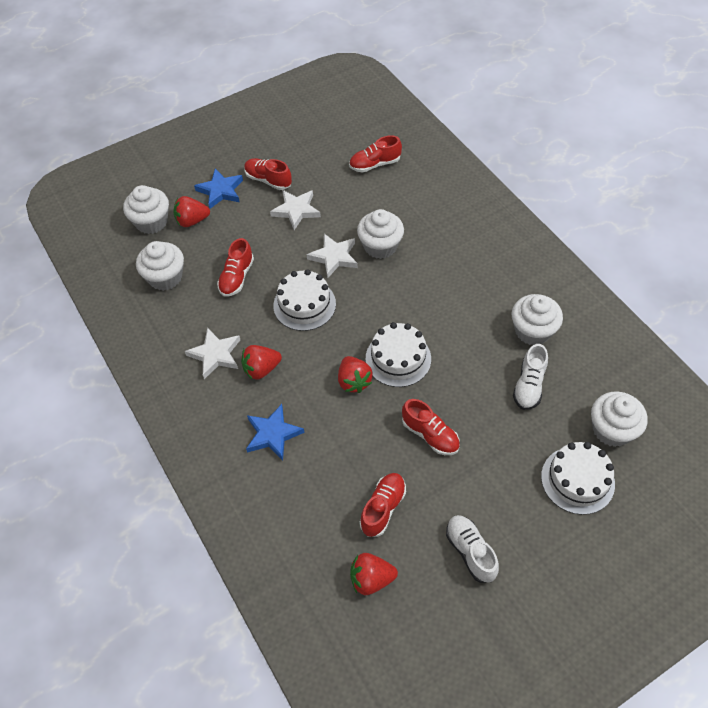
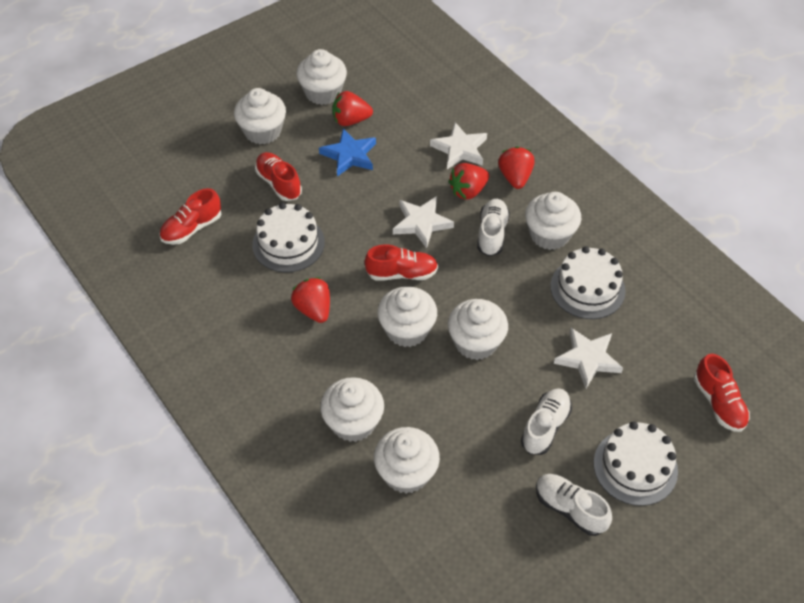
blue star: [194,169,243,209] [246,404,304,461] = 2 -> [319,128,376,177] = 1
red shoe: [217,238,254,297] [244,158,292,190] [349,135,402,173] [360,473,406,537] [402,399,460,455] = 5 -> [159,188,221,245] [255,152,302,201] [365,244,438,281] [694,354,750,432] = 4
white cupcake: [123,185,169,234] [136,241,184,291] [357,209,404,259] [512,294,563,345] [591,392,648,447] = 5 -> [234,88,286,144] [296,49,347,105] [320,377,384,442] [374,427,440,494] [377,287,437,347] [448,299,508,360] [525,192,581,250] = 7
white shoe: [446,515,499,583] [513,344,548,410] = 2 -> [477,199,510,256] [521,388,572,455] [536,474,612,536] = 3

